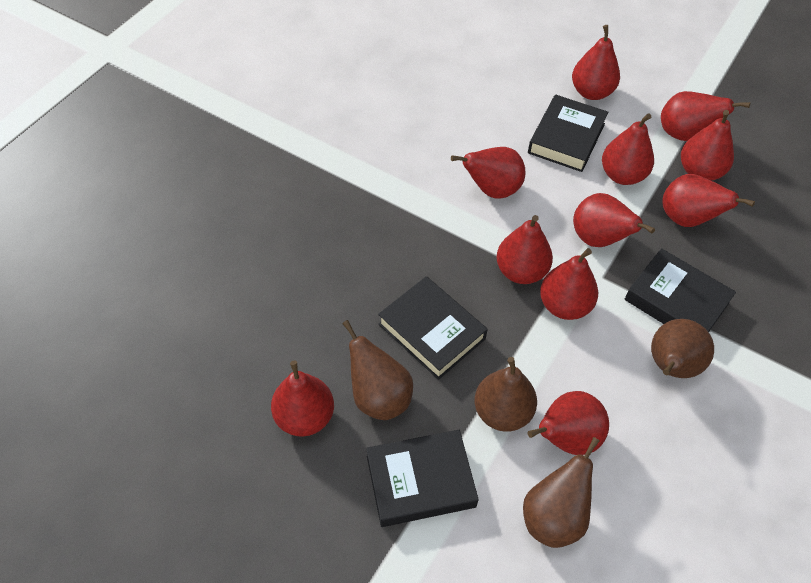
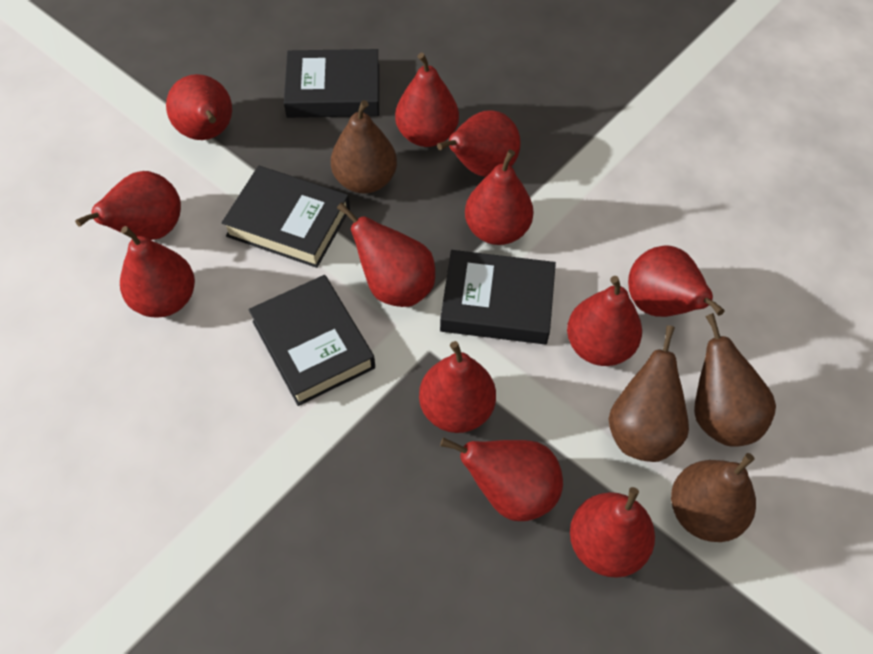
red pear: [271,361,334,437] [451,147,525,199] [496,215,553,284] [528,391,609,455] [540,248,598,320] [572,25,620,100] [573,193,655,247] [602,113,654,185] [661,91,750,141] [662,174,755,227] [681,110,734,181] = 11 -> [75,171,181,240] [120,226,195,317] [166,74,232,140] [337,203,435,307] [395,53,459,147] [419,341,496,433] [437,110,521,177] [440,437,563,521] [465,149,534,245] [567,276,642,366] [570,487,655,578] [628,245,725,317] = 12

